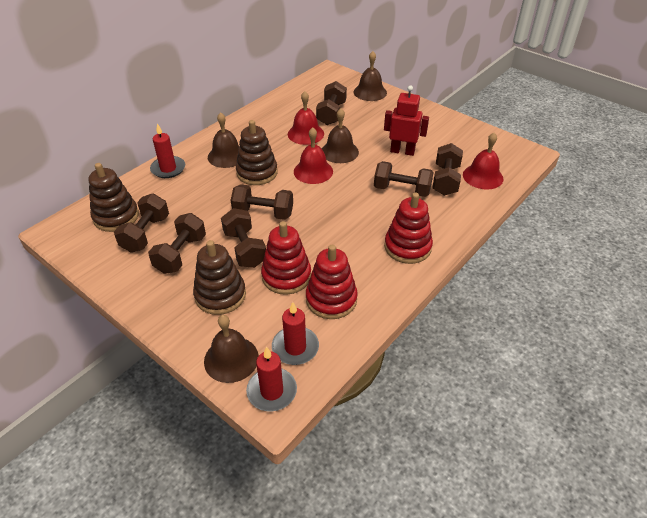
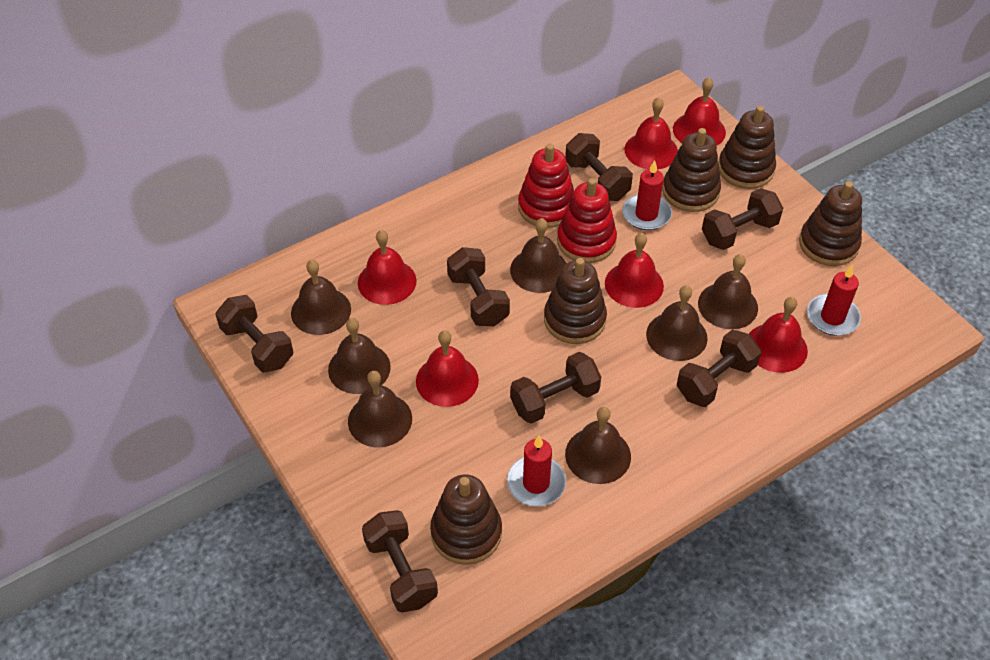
brown bell: [204,315,259,383] [208,112,239,168] [322,108,359,163] [354,51,387,101] = 4 -> [291,260,351,335] [328,318,391,394] [348,371,412,447] [510,218,567,293] [565,407,631,484] [646,285,708,361] [698,254,758,329] = 7
brown stacking toy: [88,163,139,232] [193,240,246,315] [236,120,277,185] = 3 -> [430,474,502,565] [544,258,607,344] [662,128,721,212] [718,105,776,189] [799,181,862,266] = 5
red bell: [288,91,324,145] [294,127,333,184] [463,133,504,190] = 3 -> [358,230,417,305] [416,330,479,407] [605,233,664,308] [625,97,678,169] [673,77,726,146] [749,297,808,373] = 6
red robot: [384,85,429,156] = 1 -> none = 0
red stacking toy: [261,221,311,295] [306,245,358,319] [384,193,433,264] = 3 -> [518,144,574,228] [557,178,617,263] = 2

